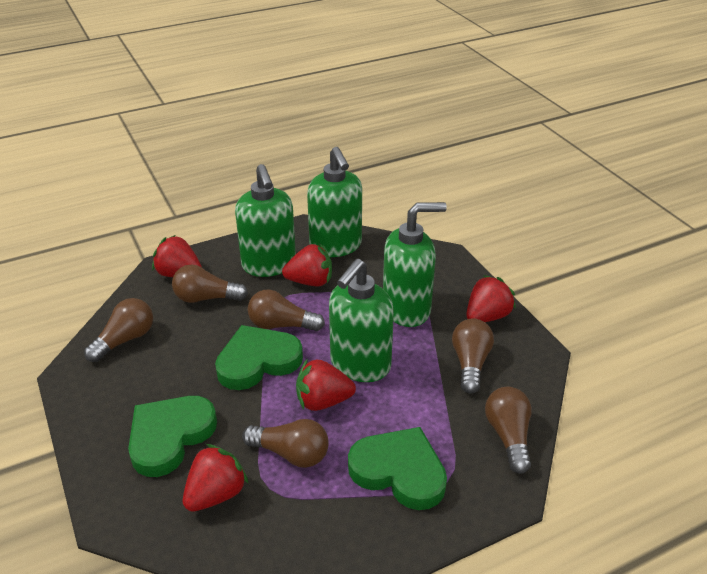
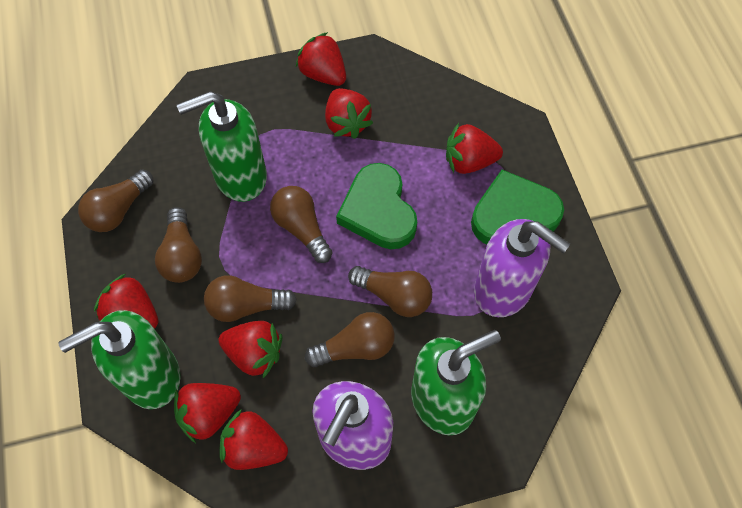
green heart: [128,396,217,477] [215,325,303,390] [348,427,447,510] = 3 -> [336,163,417,249] [471,170,564,244] = 2
green soap dispenser: [235,164,296,277] [307,147,362,257] [329,259,394,382] [383,202,447,327] = 4 -> [58,310,181,409] [177,91,267,202] [411,330,501,435] = 3
purple soap dispenser: none = 0 -> [312,381,393,470] [474,219,570,317] = 2
red strawberry: [152,235,202,277] [183,444,248,512] [282,244,332,286] [296,358,356,411] [466,275,516,322] = 5 -> [94,274,159,329] [174,383,241,443] [218,321,282,378] [220,409,288,470] [296,32,346,86] [325,88,373,139] [446,123,503,174] = 7

